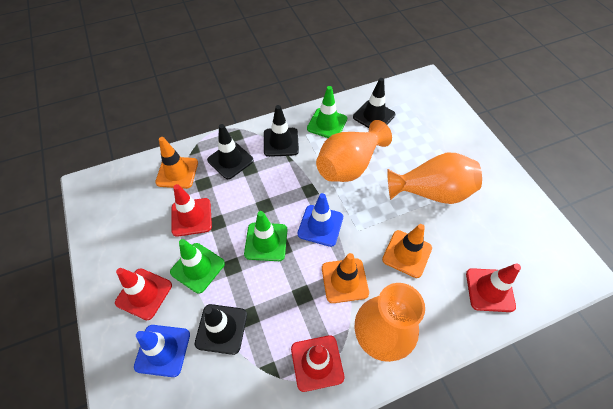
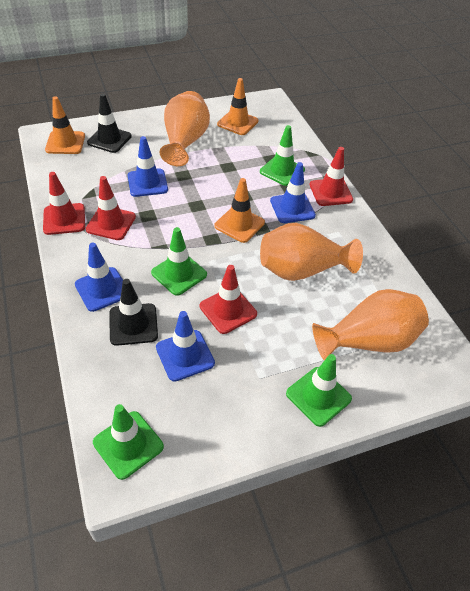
black traffic cone: [195,304,247,355] [207,124,254,179] [264,105,299,157] [353,78,395,128] = 4 -> [87,93,132,153] [109,279,158,346] = 2
blue traffic cone: [134,325,190,377] [298,193,343,247] = 2 -> [75,243,123,312] [128,136,168,197] [156,311,215,381] [270,162,316,223] = 4
green traffic cone: [170,239,225,294] [244,211,287,261] [307,86,347,138] = 3 -> [93,404,164,480] [151,227,207,296] [260,125,305,186] [286,354,352,427] = 4

